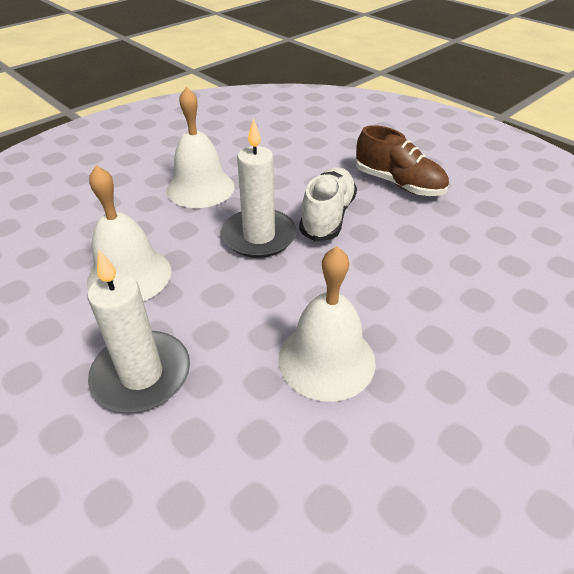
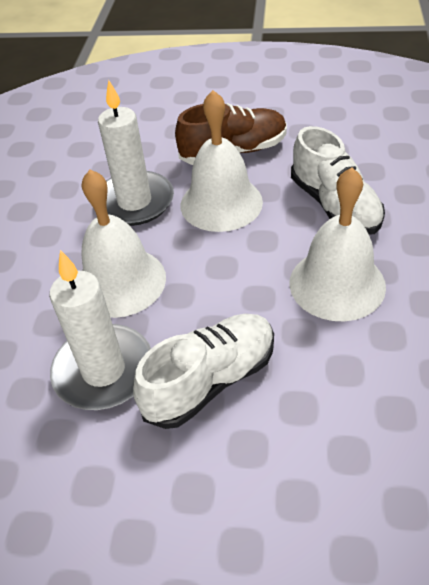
white shoe: [299,167,357,241] = 1 -> [133,314,274,429] [291,126,385,235] = 2

